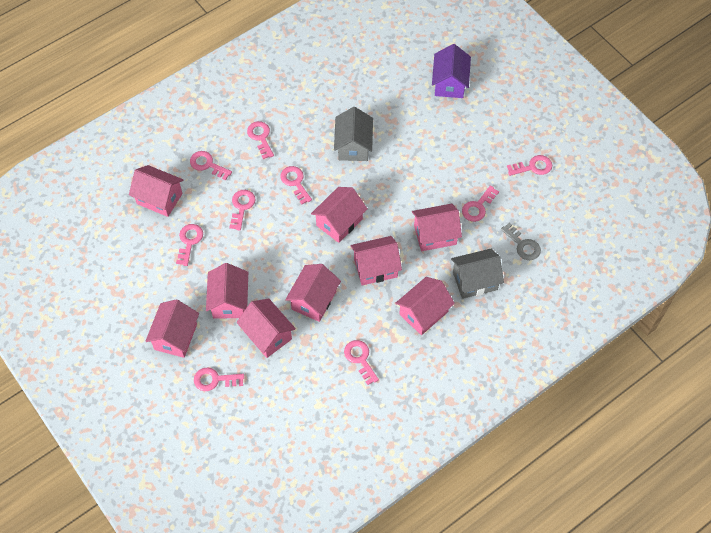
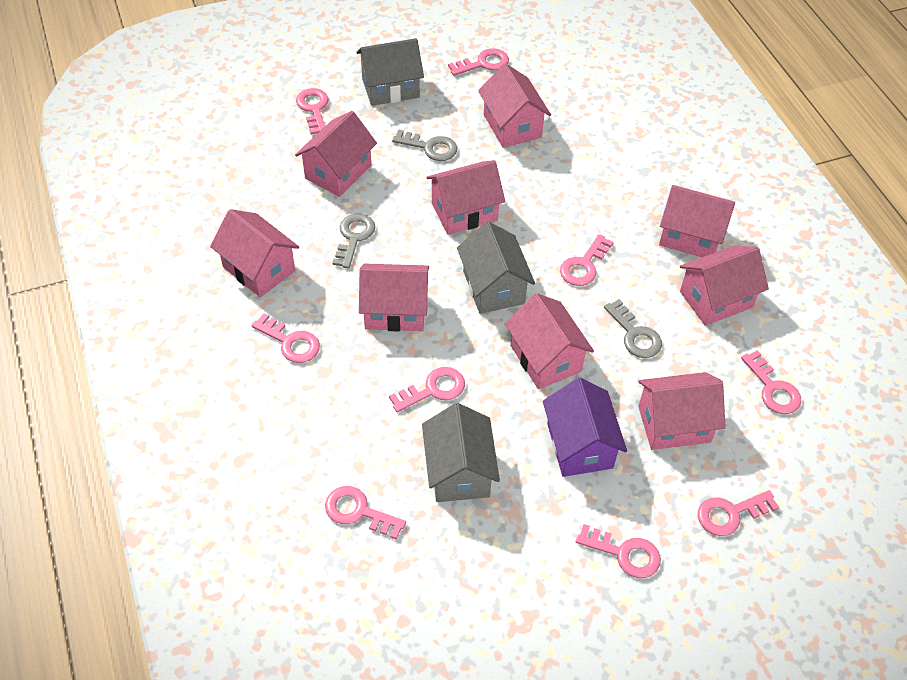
grey house: [334,107,373,161] [451,249,504,299] = 2 -> [356,38,424,106] [422,403,500,502] [457,221,535,314] = 3
grey key: [501,222,541,260] = 1 -> [332,213,375,269] [392,129,458,161] [604,299,662,358] = 3

